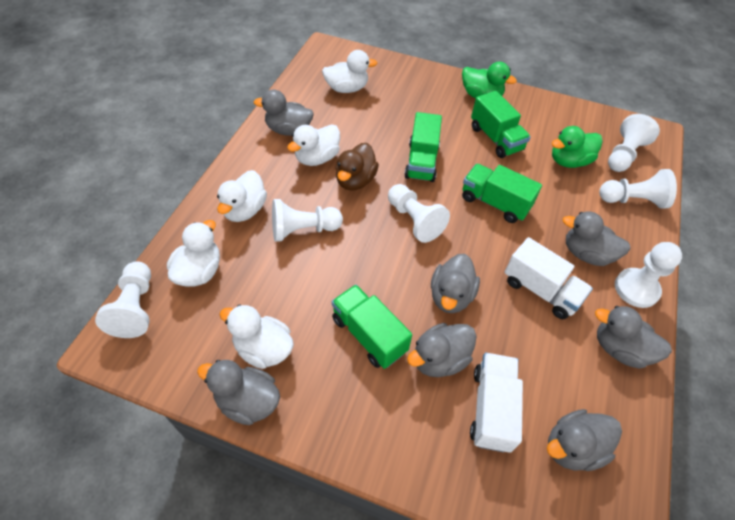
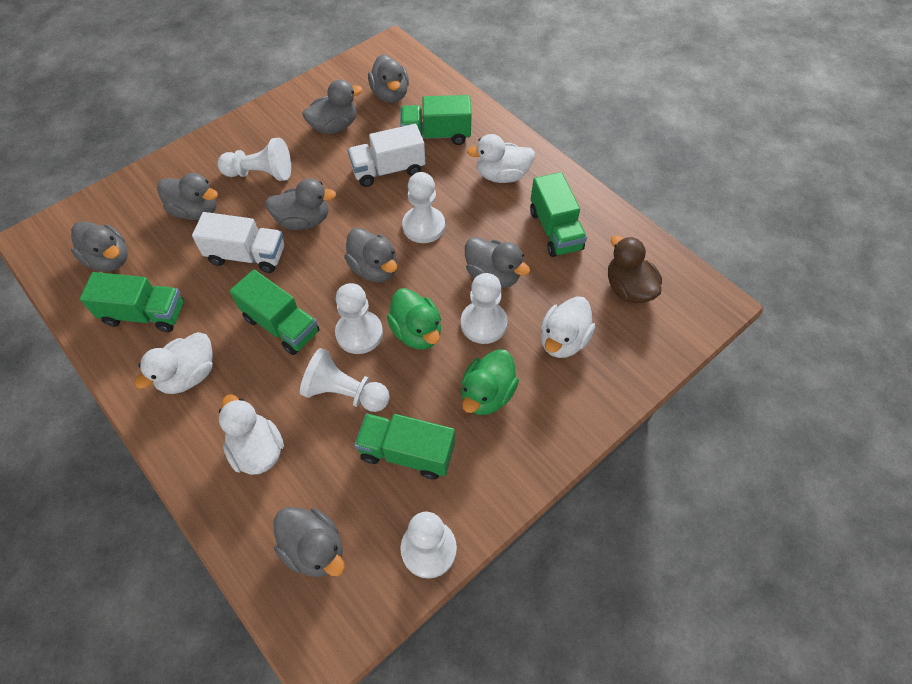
green truck: [332,285,412,369] [404,112,442,182] [462,164,542,223] [471,91,531,158] = 4 -> [80,272,184,332] [230,270,320,355] [354,413,455,480] [400,95,472,145] [530,172,587,257] = 5
grey duck: [197,360,280,425] [253,89,314,136] [407,323,477,377] [431,254,480,313] [547,409,622,471] [563,211,631,266] [595,306,672,369] = 7 -> [71,221,128,272] [157,173,218,220] [265,179,336,230] [274,507,345,577] [302,79,362,134] [344,228,397,282] [368,54,409,103] [465,237,530,288] = 8
white duck: [167,220,220,287] [217,170,267,222] [219,305,294,369] [287,124,340,166] [322,50,378,93] = 5 -> [135,332,213,394] [219,394,284,475] [467,134,535,183] [541,296,596,358] = 4

